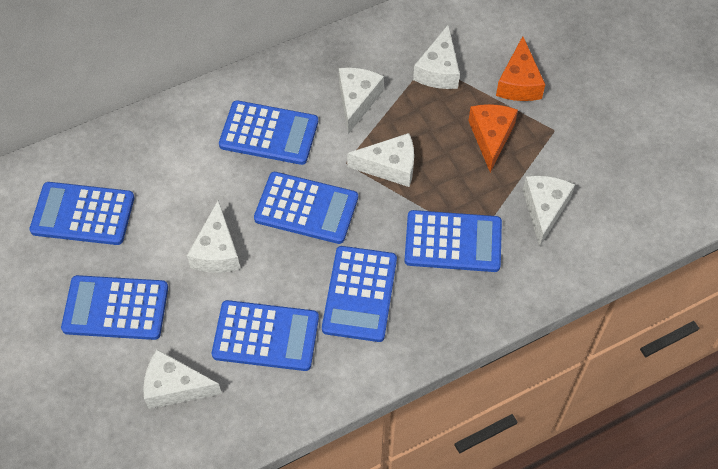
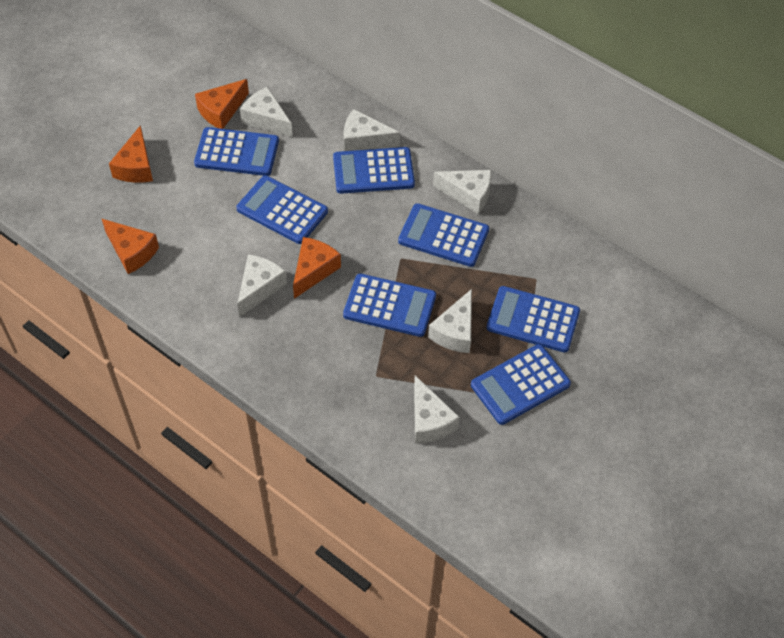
orange cheese: [468,104,518,172] [496,36,545,101] = 2 -> [102,219,159,274] [109,125,153,183] [195,79,249,129] [293,237,341,299] = 4

